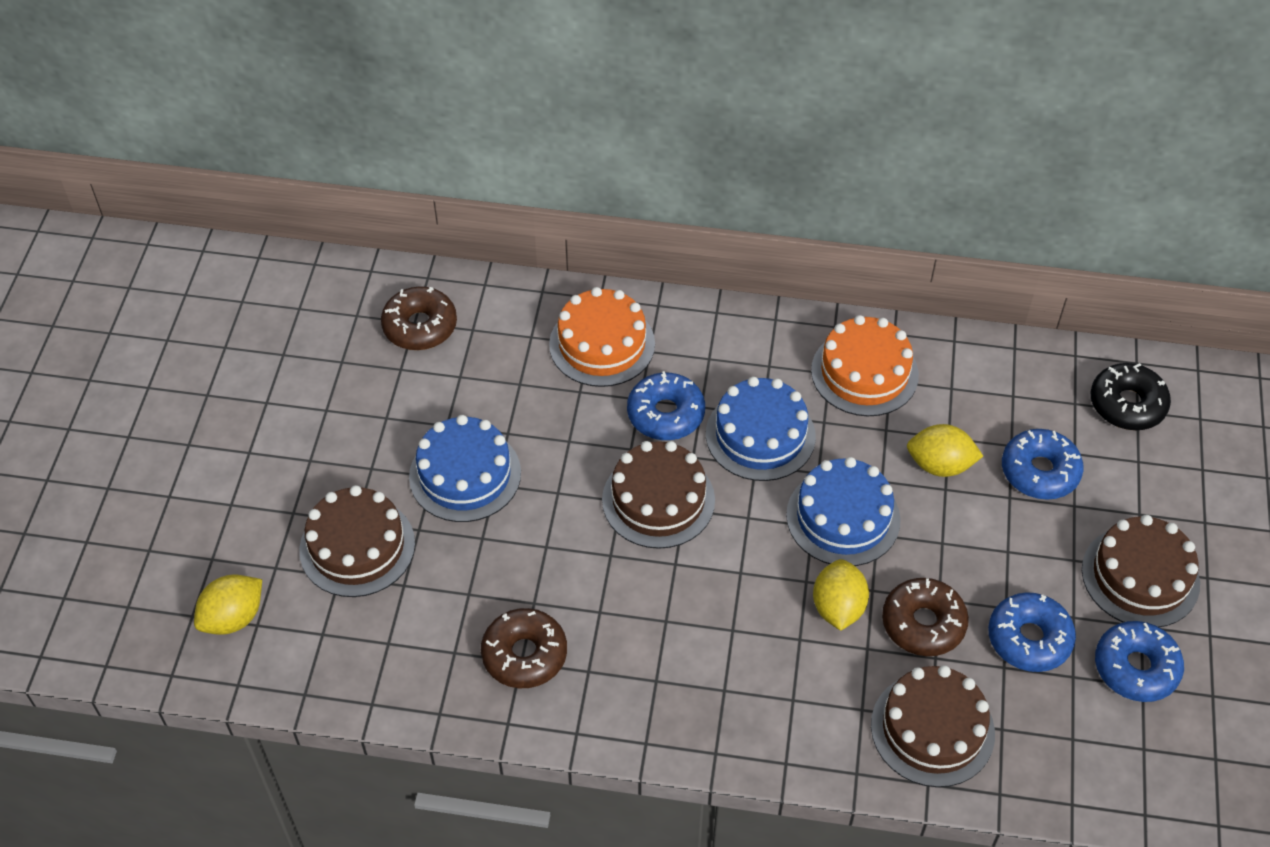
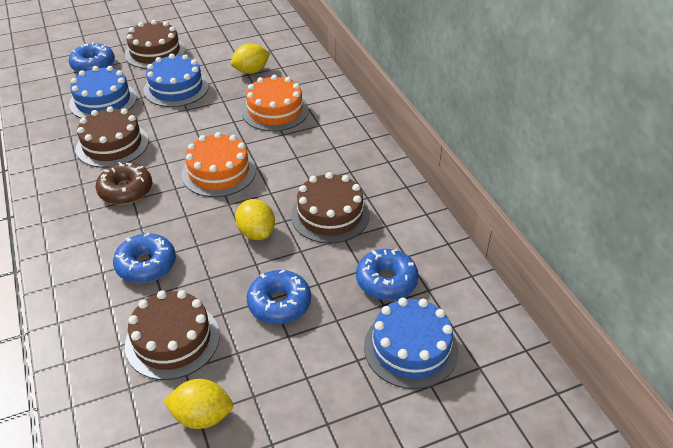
black donut: [1091,363,1171,430] = 1 -> none = 0
brown donut: [381,286,457,350] [481,608,567,688] [882,578,969,656] = 3 -> [96,162,152,205] = 1

